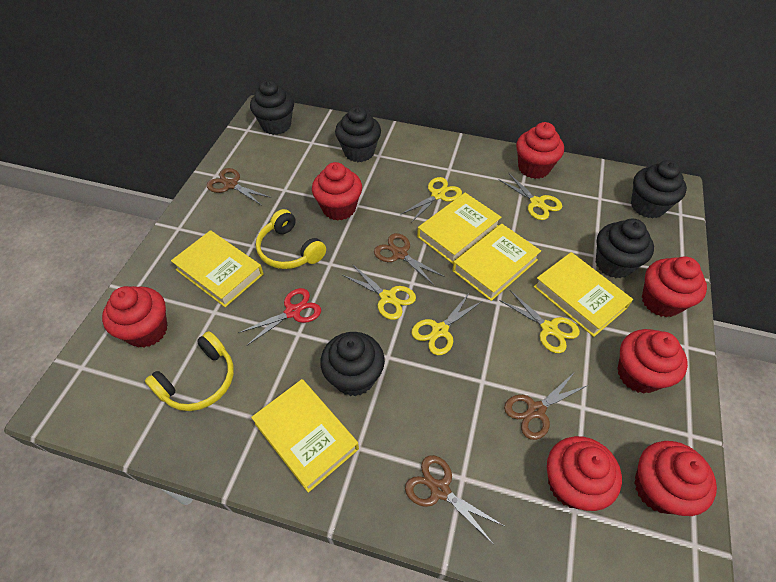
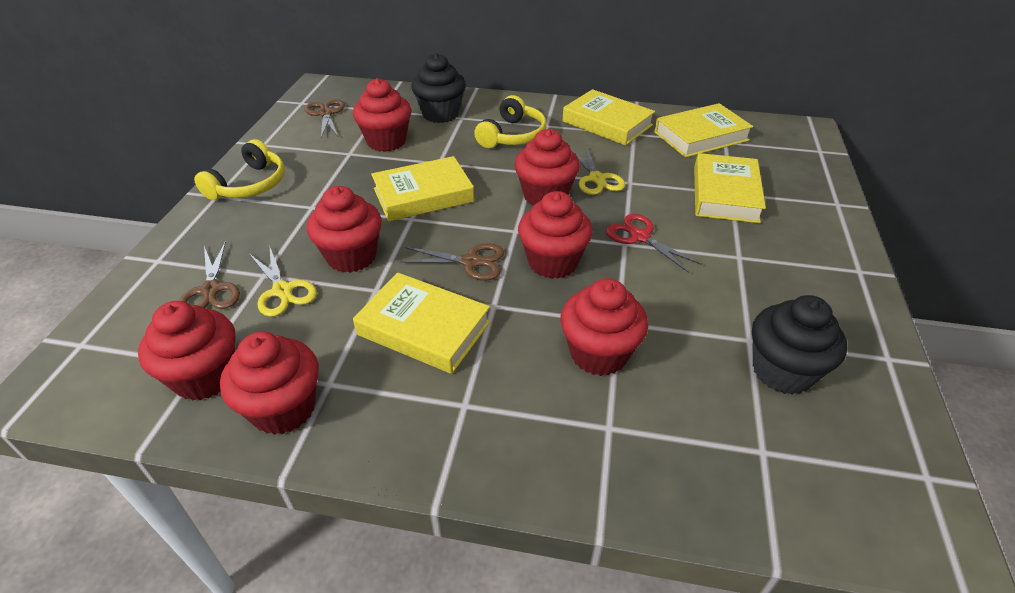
black cupcake: [250,80,294,135] [320,332,385,396] [335,106,381,162] [596,219,654,278] [631,160,687,218] = 5 -> [411,53,466,123] [752,295,847,395] = 2
brown scissors: [207,168,271,205] [374,233,445,286] [405,455,504,545] [504,373,588,440] = 4 -> [179,241,240,309] [305,99,345,138] [400,243,504,280] = 3
yellow scissors: [343,264,416,320] [400,177,462,223] [412,292,483,355] [498,174,562,220] [499,290,580,353] = 5 -> [250,245,317,317] [571,147,625,195] = 2

